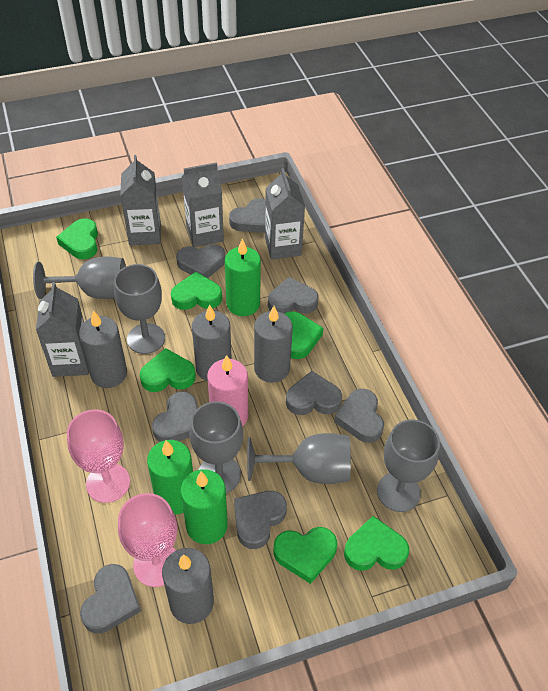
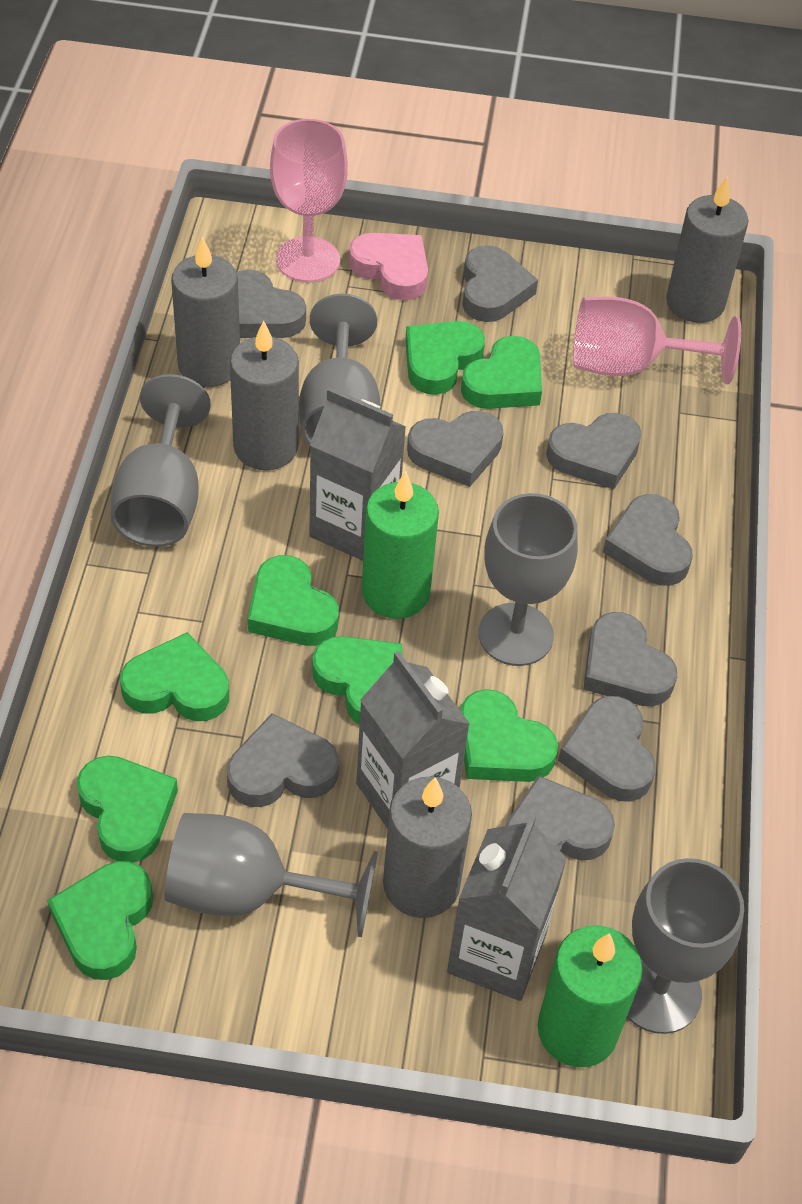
green candle: [147,440,193,514] [180,469,228,544] [225,238,261,316] = 3 -> [362,471,439,619] [538,925,643,1067] = 2
green heart: [56,218,98,259] [140,348,196,392] [171,272,222,310] [273,527,337,584] [284,311,323,359] [344,516,409,571] = 6 -> [47,861,153,980] [77,755,178,863] [120,632,229,721] [248,555,339,646] [312,636,403,725] [405,321,485,395] [461,336,542,409] [461,689,558,782] = 8
grey carton: [36,282,89,377] [120,155,161,245] [182,162,224,247] [265,168,305,260] = 4 -> [309,387,406,561] [356,651,470,829] [447,814,567,1001] = 3
grey heart: [80,564,141,634] [152,392,198,442] [176,244,225,278] [229,198,265,233] [234,491,287,549] [268,277,318,313] [286,371,342,415] [334,389,384,443] = 8 -> [227,713,339,807] [237,270,306,338] [407,411,504,487] [462,245,538,322] [505,776,615,861] [546,413,642,489] [558,696,656,802] [583,612,677,707] [603,494,693,586] = 9
pink candle: [207,355,248,427] = 1 -> none = 0
pink heart: none = 0 -> [349,233,428,300] = 1

